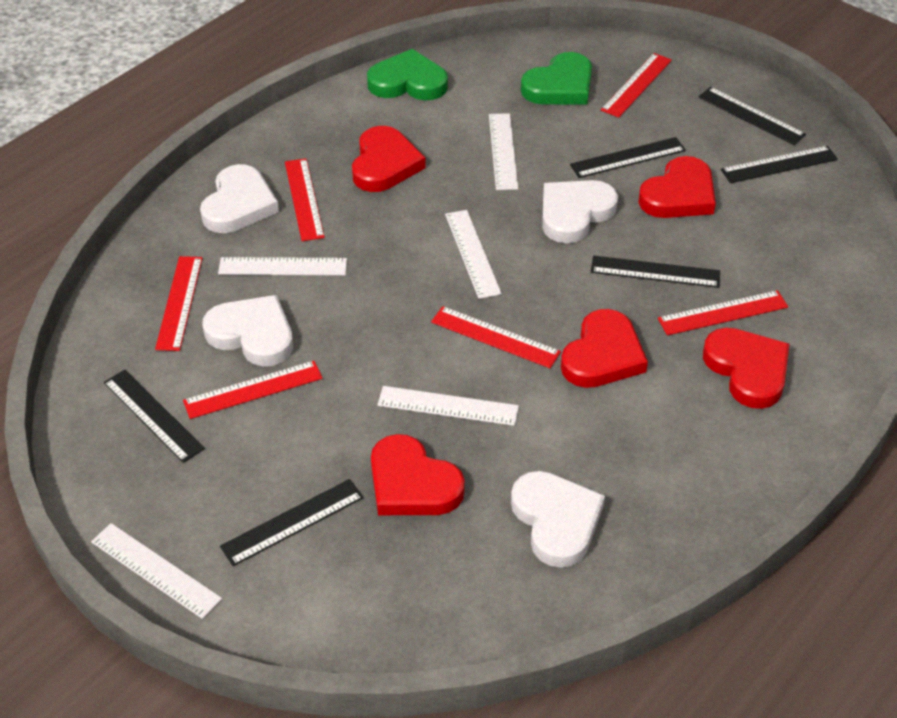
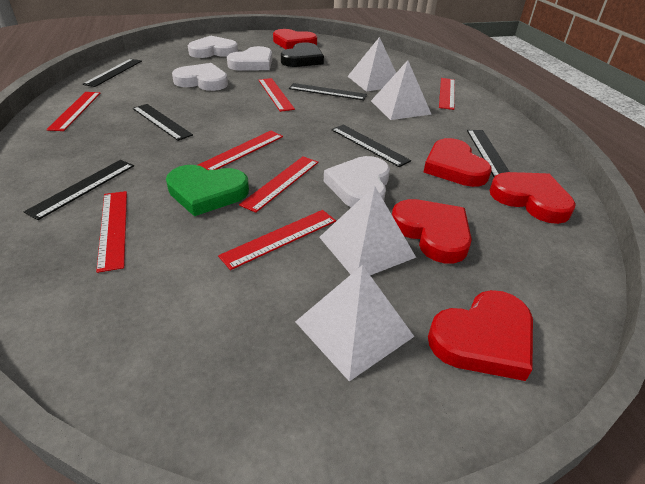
black heart: none = 0 -> [281,42,324,67] = 1
green heart: [367,49,448,100] [521,52,592,104] = 2 -> [166,165,249,216] = 1
red ruler: [155,256,203,351] [183,361,323,419] [285,158,325,241] [431,306,561,368] [601,53,672,118] [658,290,788,335] = 6 -> [46,92,101,131] [96,191,127,273] [198,131,283,170] [218,210,336,270] [239,156,318,213] [259,78,295,112] [439,78,455,110] = 7
white pyramid: none = 0 -> [295,265,415,381] [319,186,416,275] [348,37,396,91] [371,60,431,120] = 4
white ruler: [91,523,222,619] [218,257,347,275] [378,386,519,426] [445,210,502,299] [489,113,518,190] = 5 -> none = 0

